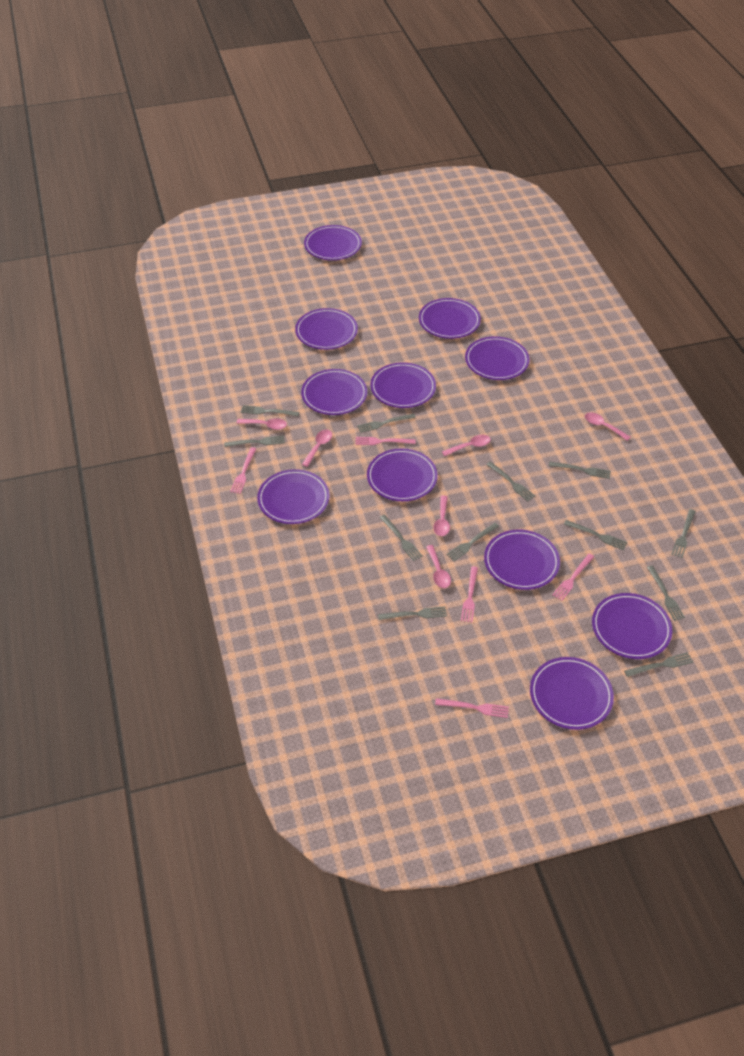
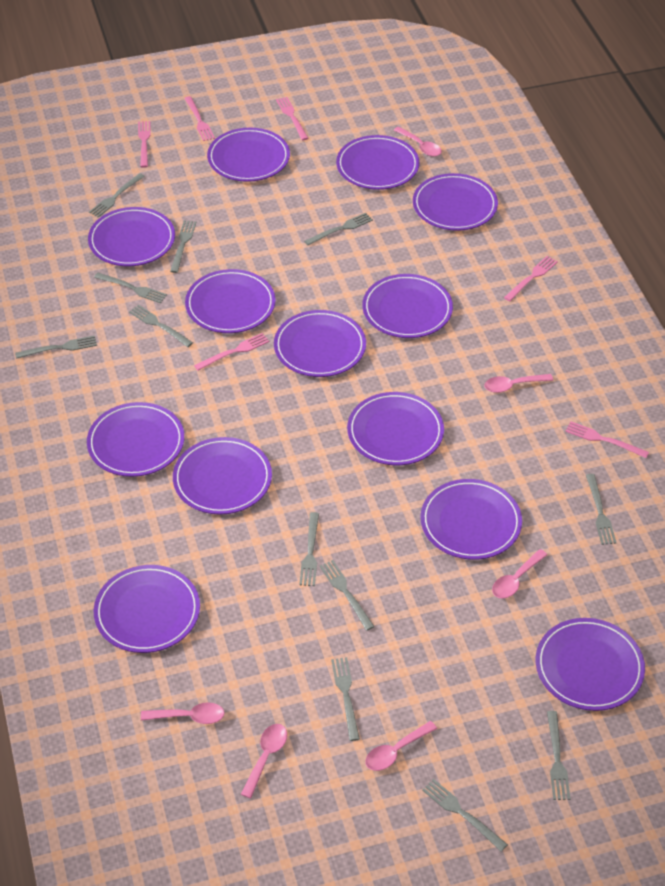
pink fork: [230,447,256,494] [355,437,416,445] [435,698,509,718] [461,566,478,622] [552,554,594,601] = 5 -> [138,121,151,168] [184,96,215,141] [194,333,269,371] [276,97,308,140] [504,256,558,301] [565,421,649,458] = 6
purple plate: [257,469,330,524] [295,308,358,350] [301,369,367,415] [304,225,362,260] [367,448,438,501] [370,362,436,408] [419,298,481,339] [465,336,529,380] [484,530,560,590] [530,657,614,730] [592,593,672,659] = 11 -> [87,402,184,477] [88,207,175,266] [94,565,200,653] [173,437,272,515] [185,269,276,333] [207,128,290,182] [274,310,366,377] [336,135,419,190] [347,392,444,465] [362,274,453,338] [413,173,498,231] [420,479,522,560] [536,618,645,711] = 13

